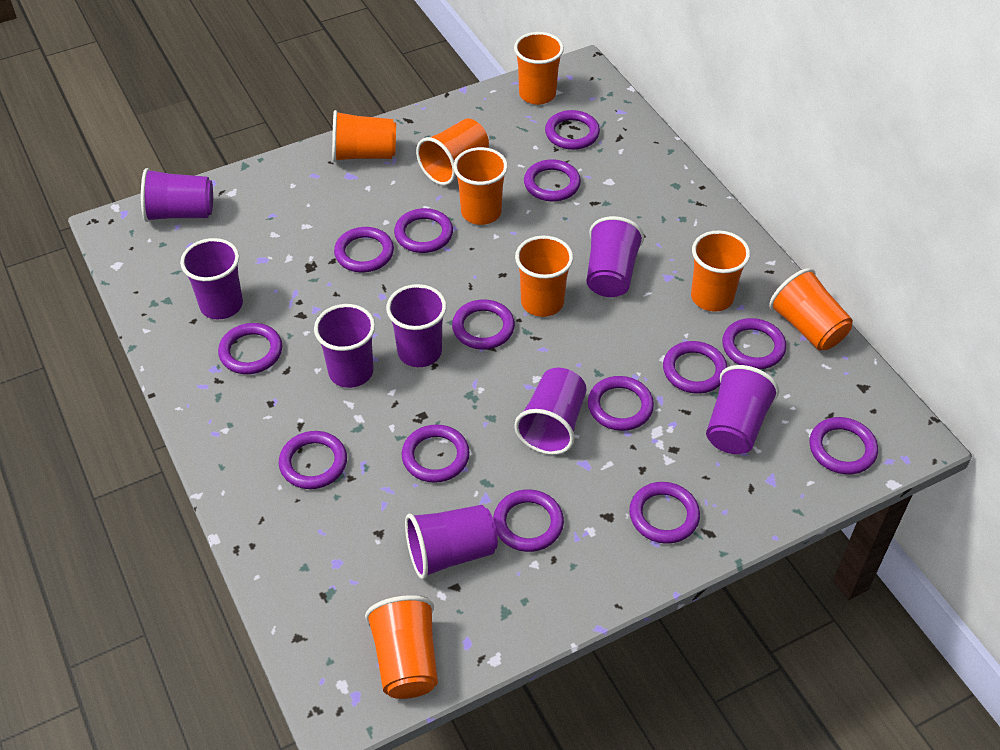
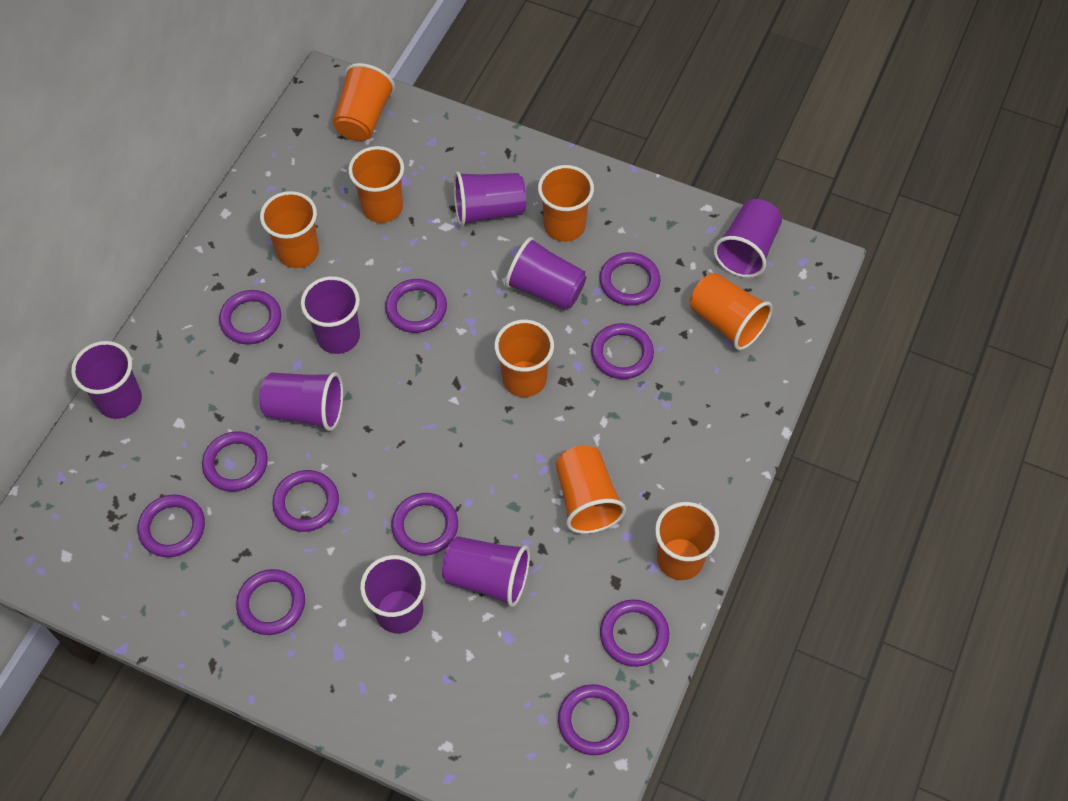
purple ring: [218,323,282,374] [279,431,347,489] [334,227,394,272] [394,208,453,253] [402,424,470,483] [452,299,515,349] [493,489,564,552] [524,159,581,201] [545,110,600,150] [588,376,654,431] [629,482,700,544] [663,341,728,394] [722,318,786,369] [809,417,878,474] = 14 -> [138,495,205,557] [202,431,268,492] [219,290,281,345] [236,569,305,635] [272,470,339,532] [385,279,447,333] [391,493,458,555] [558,684,630,755] [591,323,654,379] [599,252,661,306] [600,599,669,667] = 11

